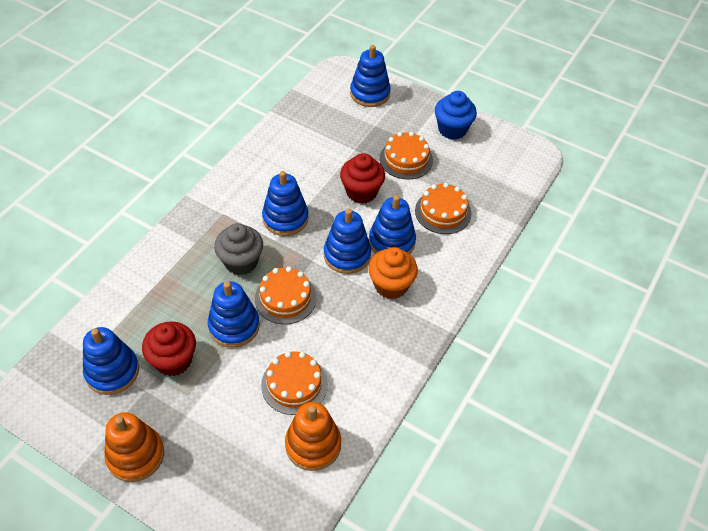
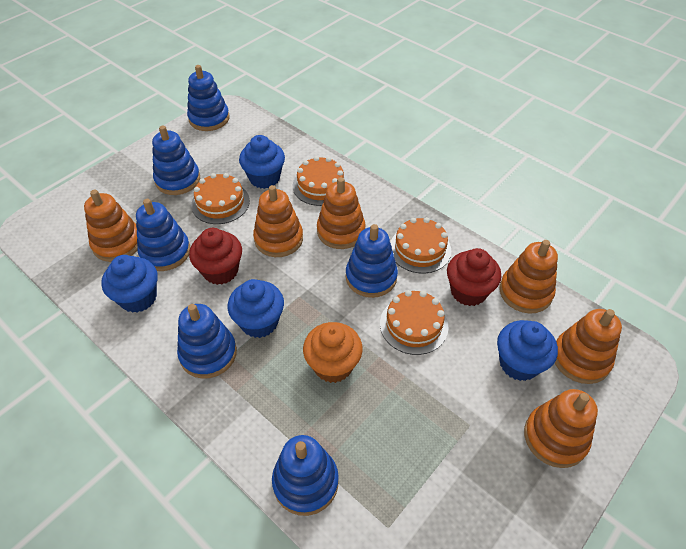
blue cupcake: [435,91,477,140] = 1 -> [101,255,158,313] [228,279,284,338] [239,135,285,189] [497,320,558,381] = 4
grey cupcake: [214,223,263,275] = 1 -> none = 0
orange stacking toy: [104,412,164,482] [285,402,341,471] = 2 -> [84,190,138,262] [253,185,303,257] [317,177,366,249] [500,240,558,314] [524,389,598,468] [555,309,622,384] = 6

